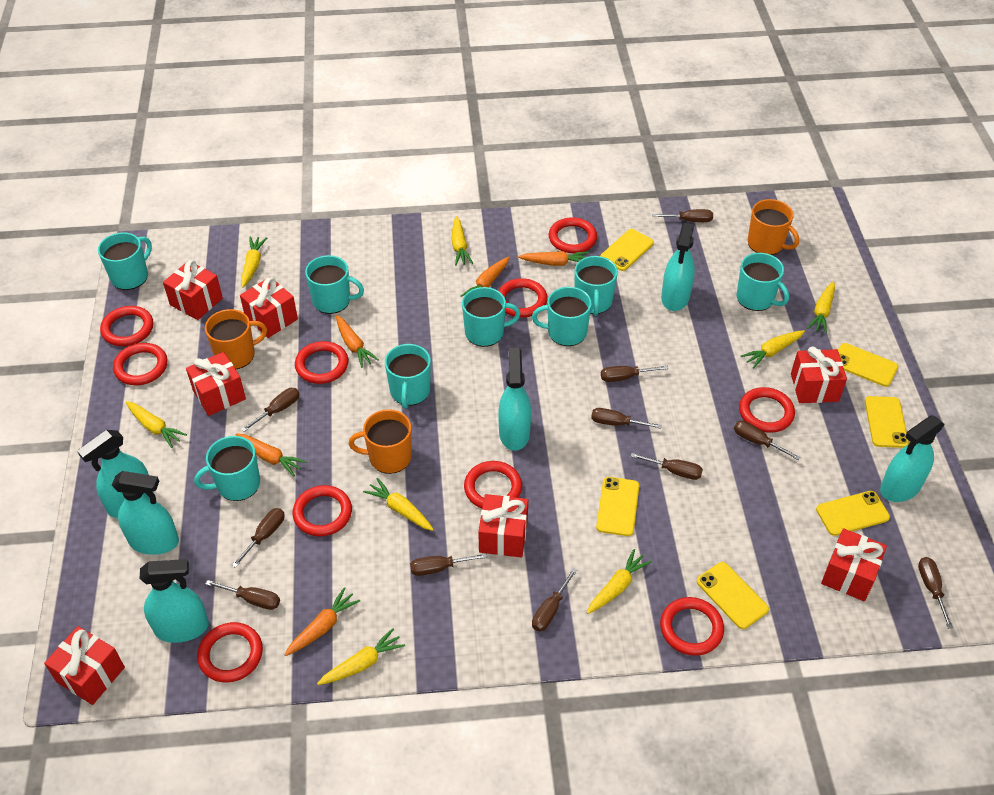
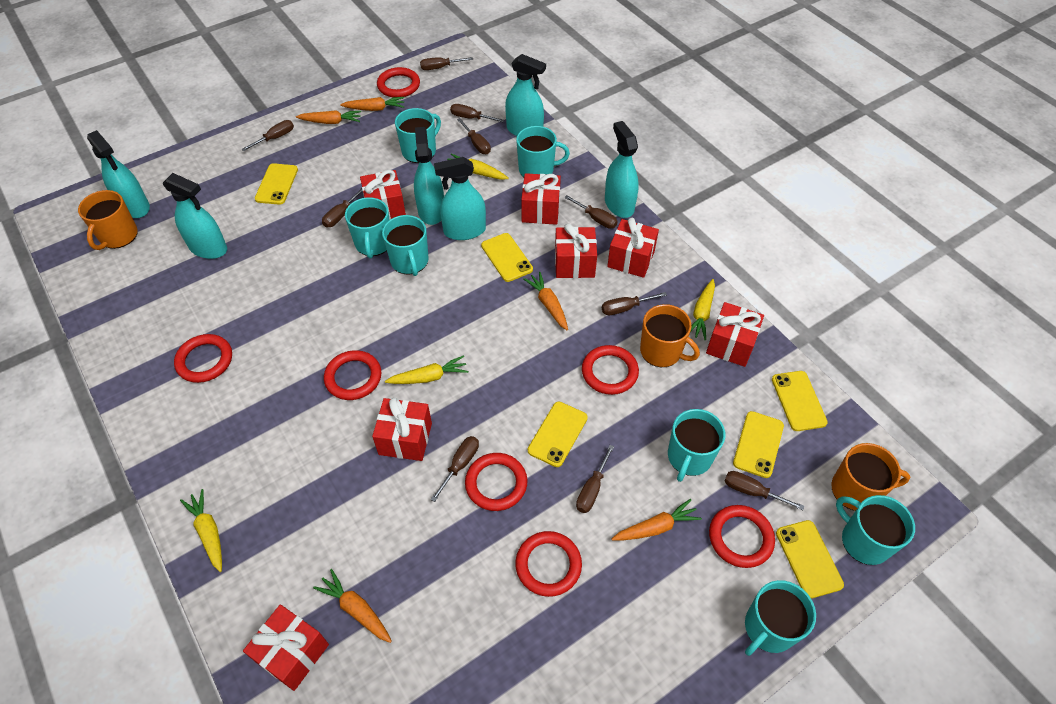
brown screwdriver: [205,580,280,610] [232,508,284,568] [241,388,300,432] [410,553,487,576] [532,568,577,631] [591,408,662,429] [601,365,668,382] [630,453,703,480] [652,209,713,222] [734,421,800,460] [918,557,953,629] = 11 -> [242,120,294,151] [322,188,362,227] [420,57,473,70] [430,436,479,502] [450,104,504,122] [457,118,491,154] [564,195,618,229] [576,445,614,513] [602,292,667,315] [725,471,804,510] = 10
red ring: [100,306,154,346] [113,343,167,385] [197,622,263,683] [292,485,352,537] [295,341,348,384] [464,461,522,508] [498,278,547,317] [549,217,597,253] [660,597,724,656] [739,387,795,433] = 10 -> [174,334,232,383] [324,350,382,400] [377,67,420,97] [465,453,527,511] [515,531,582,597] [582,345,639,395] [709,505,775,568] = 7
turquoise mug: [98,232,152,290] [194,436,260,501] [305,255,364,314] [385,344,431,409] [462,287,520,347] [532,287,592,346] [575,256,618,316] [737,253,789,311] = 8 -> [345,197,390,258] [382,215,429,276] [395,108,441,163] [516,126,570,177] [668,409,725,482] [745,580,816,656] [836,495,915,565] = 7
yellow carrot: [126,401,187,448] [241,237,267,288] [317,628,405,685] [363,478,434,531] [451,216,473,266] [587,549,652,614] [741,330,805,369] [807,281,835,334] = 8 -> [180,489,222,572] [385,355,468,384] [447,153,509,180] [690,279,715,340] = 4

